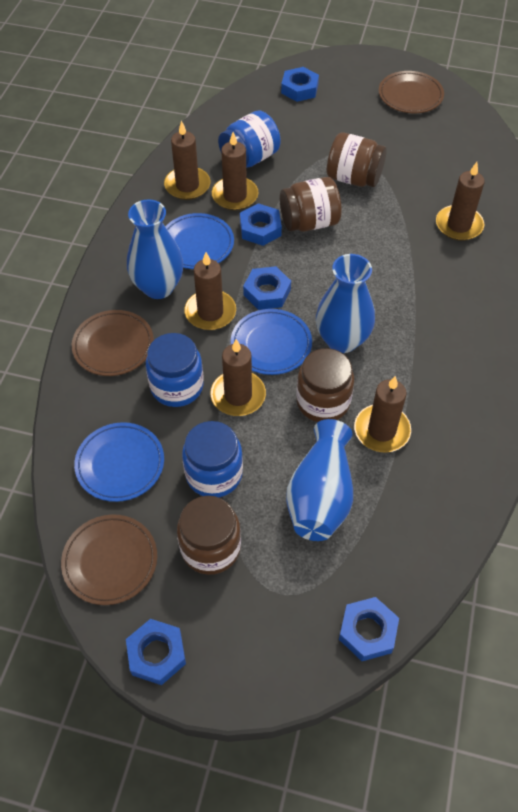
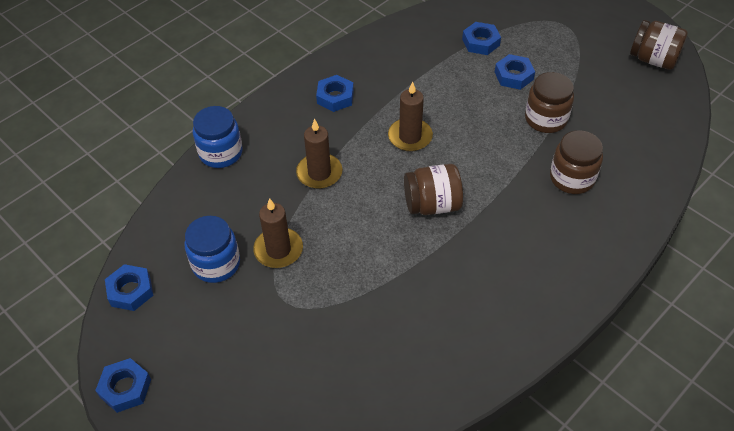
blue jar: [146,333,204,407] [182,421,243,498] [218,110,281,167] = 3 -> [185,216,240,283] [193,106,242,168] = 2
blue plate: [74,422,164,502] [165,213,234,269] [231,309,312,375] = 3 -> none = 0
blue vase: [127,199,184,299] [286,419,353,541] [316,254,375,353] = 3 -> none = 0
brown candle: [164,121,210,200] [184,252,236,330] [210,339,266,416] [212,132,258,211] [354,376,411,453] [436,162,485,241] = 6 -> [253,198,303,268] [296,119,342,189] [388,81,433,152] = 3
brown plate: [61,515,157,605] [72,310,154,376] [379,71,444,113] = 3 -> none = 0

